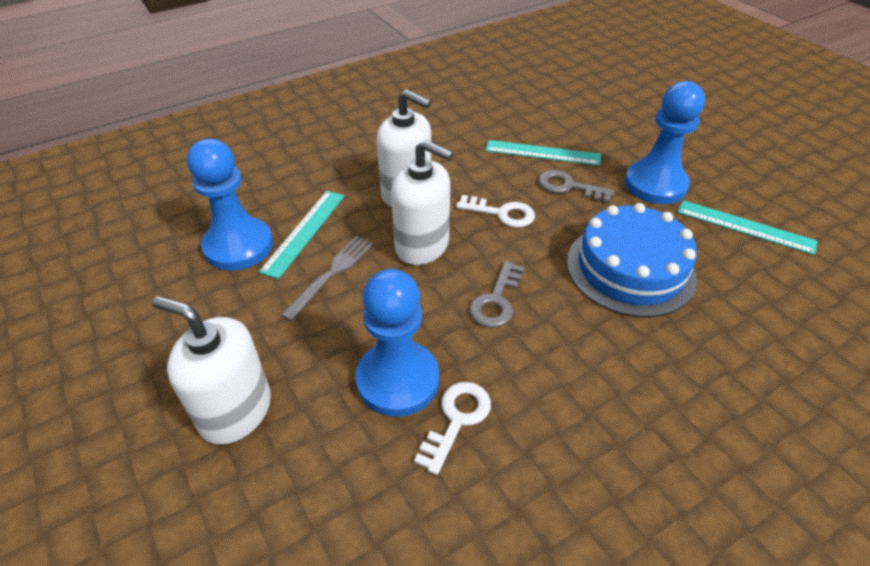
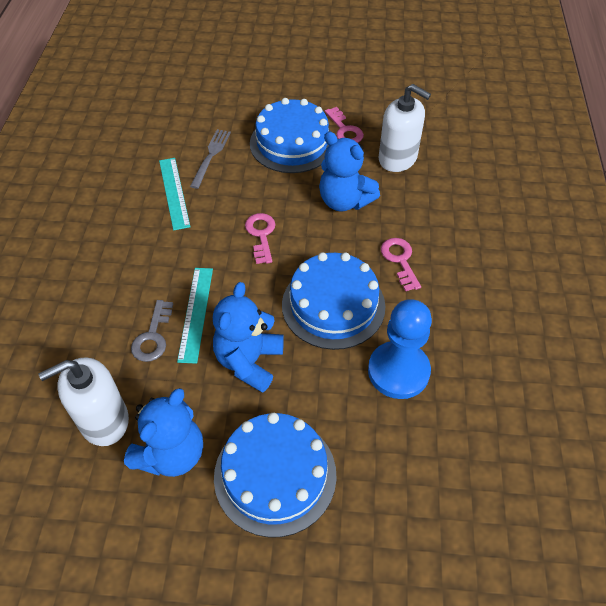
blue cake: [567,203,697,317] = 1 -> [214,413,337,538] [250,98,331,173] [282,252,385,350] = 3
blue pawn: [187,139,273,270] [355,269,439,417] [625,81,705,204] = 3 -> [368,299,432,399] = 1
blue teddy bear: none = 0 -> [124,388,203,477] [213,282,284,393] [319,132,380,212] = 3
grey key: [469,261,524,328] [538,170,614,203] = 2 -> [131,300,173,362] = 1
pink key: none = 0 -> [245,213,276,264] [325,107,364,143] [381,238,421,291] = 3
turquoise ruler: [259,191,345,279] [486,140,601,166] [678,200,817,255] = 3 -> [159,158,190,230] [177,268,213,364] = 2
white key: [414,382,491,475] [456,195,535,228] = 2 -> none = 0
white soap dispenser: [152,296,271,445] [376,90,431,207] [391,140,453,265] = 3 -> [38,358,129,446] [379,84,431,172] = 2

